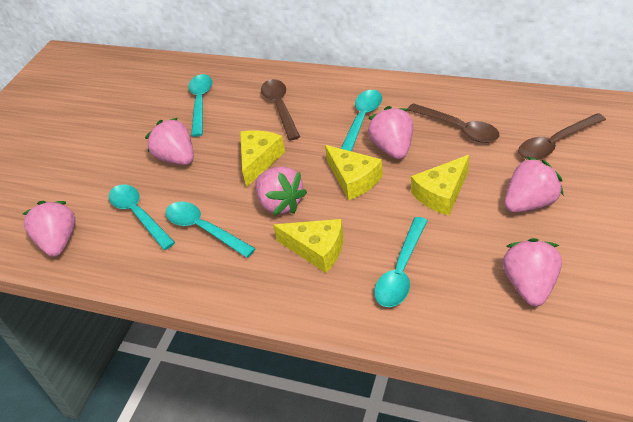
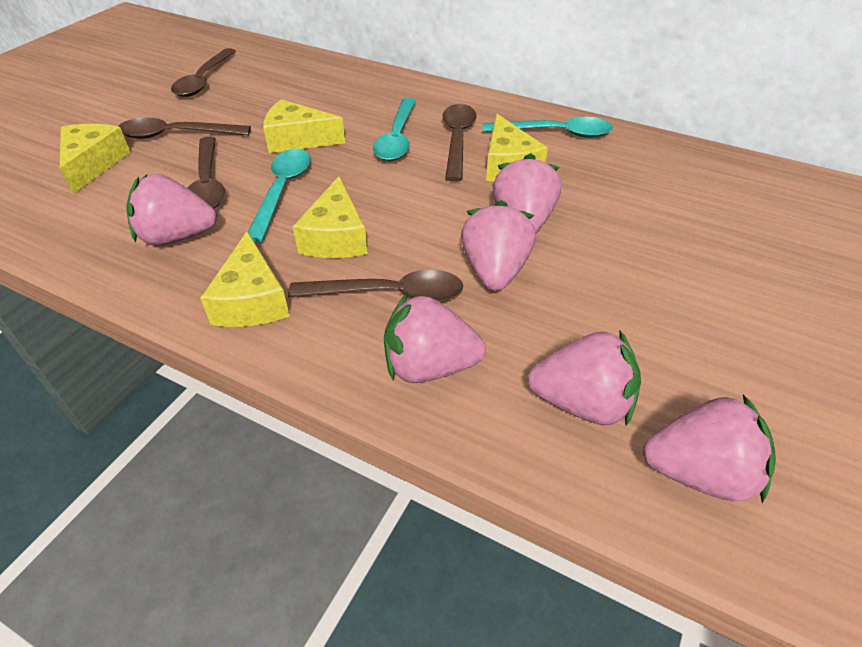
brown spoon: [261,79,300,141] [407,103,500,143] [518,113,606,160] = 3 -> [118,118,251,139] [171,48,236,97] [188,137,225,209] [288,269,463,303] [443,104,477,182] = 5
turquoise spoon: [109,184,175,250] [165,202,256,258] [188,74,212,137] [341,90,382,151] [374,217,428,307] = 5 -> [248,149,311,242] [373,98,416,161] [483,117,613,138] = 3
yellow cheese: [240,130,285,188] [273,219,343,273] [325,145,383,200] [411,155,469,215] = 4 -> [60,124,131,194] [200,231,290,327] [263,99,345,153] [293,176,368,258] [486,114,548,181] = 5

